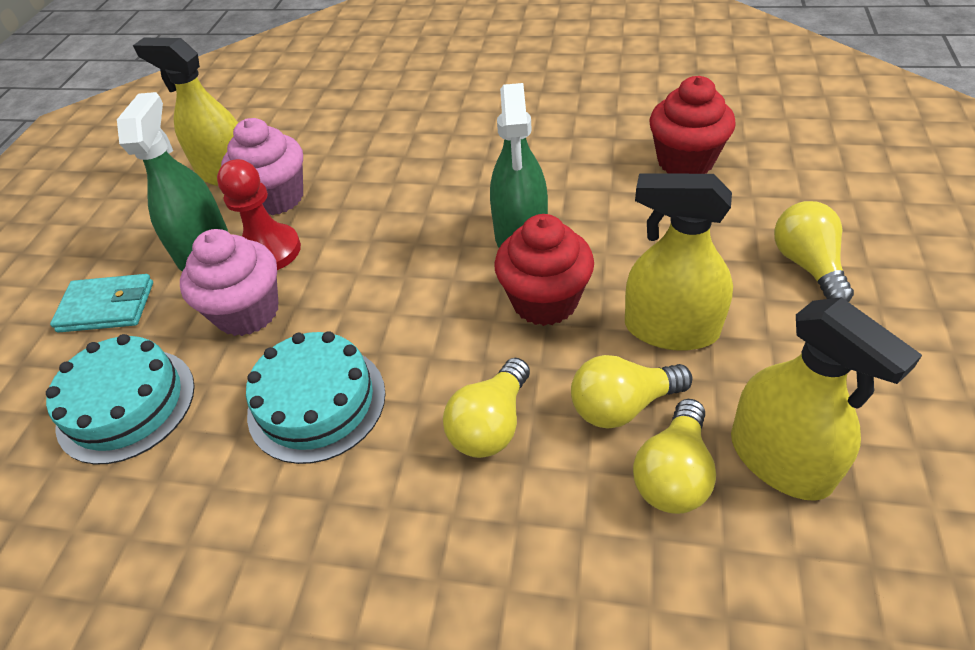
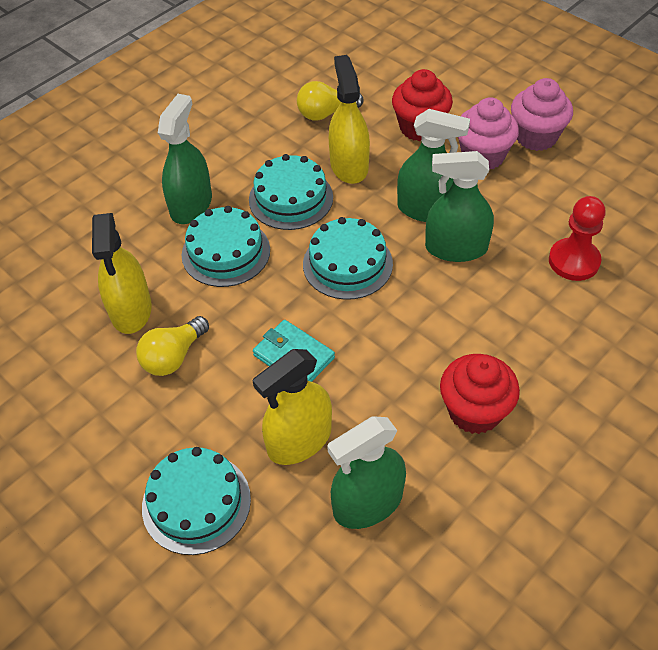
green spray bottle: [117,92,228,271] [490,83,548,248] = 2 -> [158,94,212,224] [327,416,406,529] [397,109,470,222] [425,151,494,262] = 4
turquoise cake: [46,334,195,465] [246,331,385,464] = 2 -> [142,447,251,555] [182,206,270,287] [249,154,333,230] [303,217,393,300] = 4
yellow light bulb: [443,358,530,458] [571,355,692,429] [633,399,716,514] [774,201,854,302] = 4 -> [136,316,209,376] [297,81,364,121] = 2

